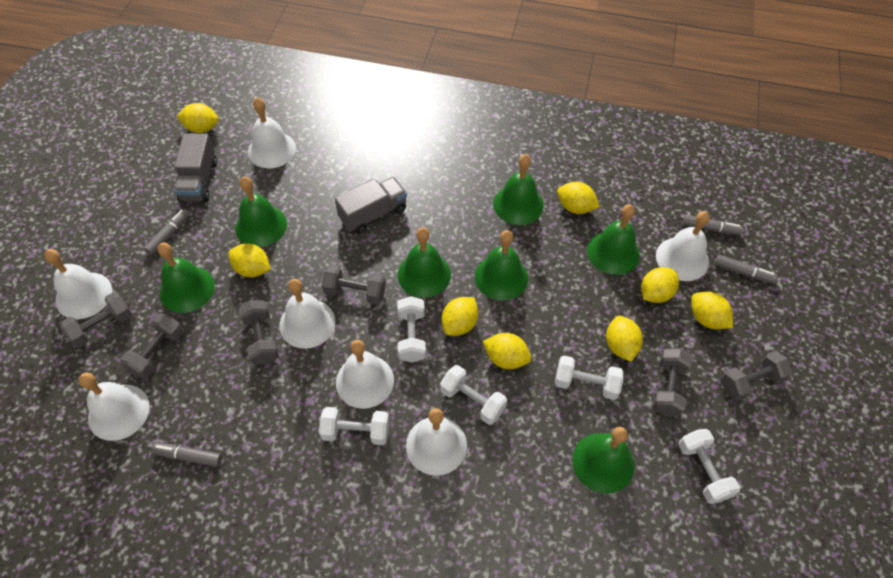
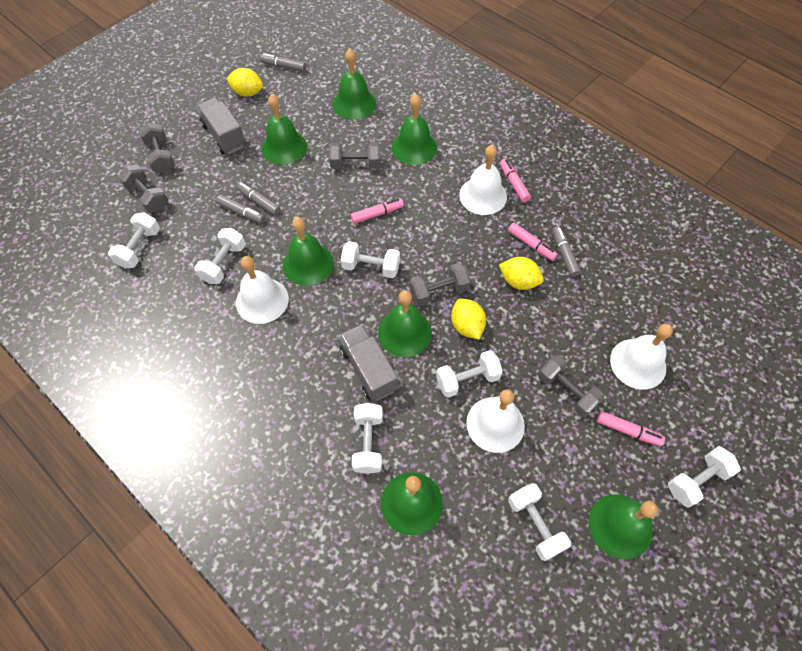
grey dumbbell: [60,292,132,348] [120,314,184,378] [239,300,279,365] [322,265,386,305] [652,348,692,416] [721,351,793,401] = 6 -> [118,165,168,213] [139,123,175,173] [329,142,381,169] [409,263,471,306] [538,355,604,417] = 5
pink marker: none = 0 -> [351,199,404,224] [500,159,531,202] [508,223,558,261] [597,411,665,446] = 4
white bell: [44,249,112,319] [78,372,150,441] [248,97,296,168] [279,279,335,349] [336,340,394,409] [406,408,467,476] [656,211,710,281] = 7 -> [236,256,289,324] [459,145,507,215] [466,389,525,453] [610,324,673,390] = 4
white dumbbell: [319,407,389,445] [397,296,426,363] [440,365,507,425] [555,355,623,400] [678,429,740,504] = 5 -> [108,212,160,268] [194,228,246,284] [341,241,400,278] [352,403,383,474] [436,350,503,398] [508,483,571,561] [668,446,741,508] = 7
yellow lemon: [177,103,219,133] [228,243,271,277] [442,297,478,336] [483,333,531,369] [557,182,600,214] [606,316,643,362] [641,267,679,303] [691,292,733,329] = 8 -> [226,68,263,97] [451,298,486,340] [499,257,544,290] = 3

